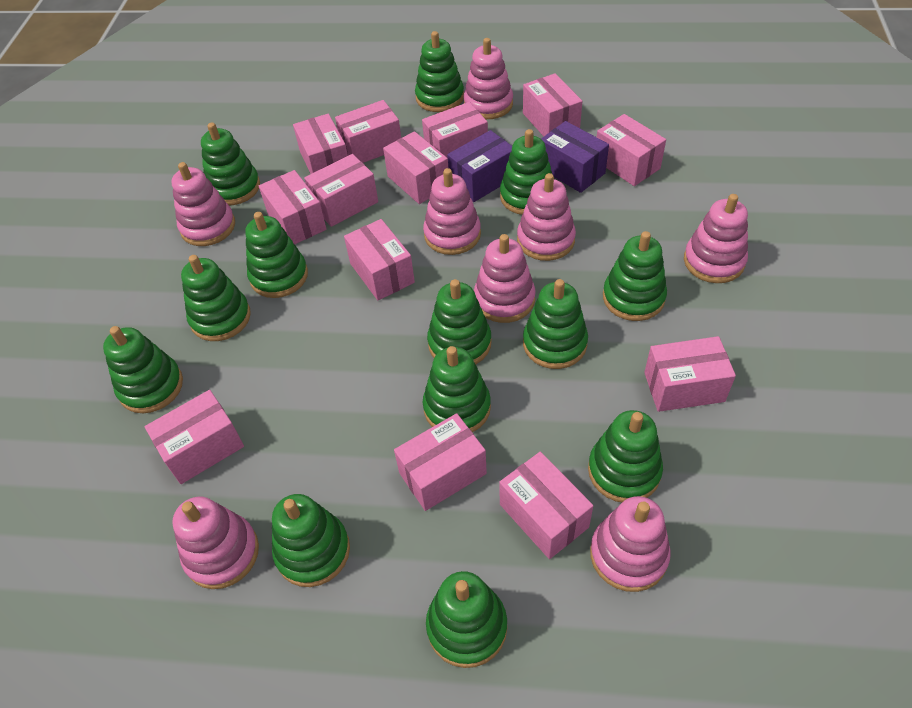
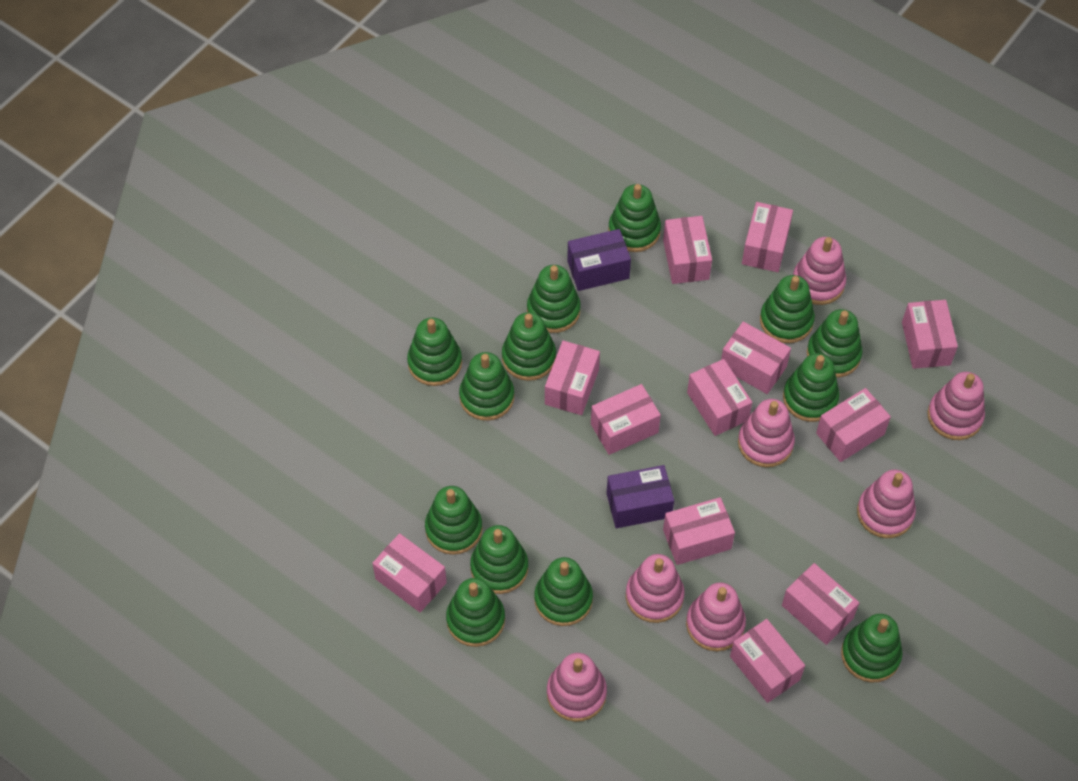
pink box: [145,390,244,484] [259,170,327,244] [293,114,348,174] [304,154,378,227] [335,100,401,163] [344,219,415,300] [383,131,448,204] [394,413,487,511] [422,102,488,157] [499,452,593,559] [523,73,582,137] [597,114,666,186] [644,336,736,412] = 13 -> [372,533,447,612] [545,341,600,415] [591,384,661,455] [663,216,712,284] [663,497,735,565] [687,359,752,436] [721,322,791,394] [730,619,805,703] [742,202,793,272] [782,563,859,645] [816,388,891,462] [902,300,958,369] = 12
pink stacking toy: [172,162,235,246] [173,496,259,589] [423,168,481,255] [463,38,513,119] [474,234,536,323] [517,173,576,261] [590,496,671,592] [684,194,748,283] = 8 -> [547,653,607,722] [626,554,685,623] [686,582,746,651] [738,399,795,467] [793,237,847,305] [857,470,916,538] [927,372,985,440] = 7

